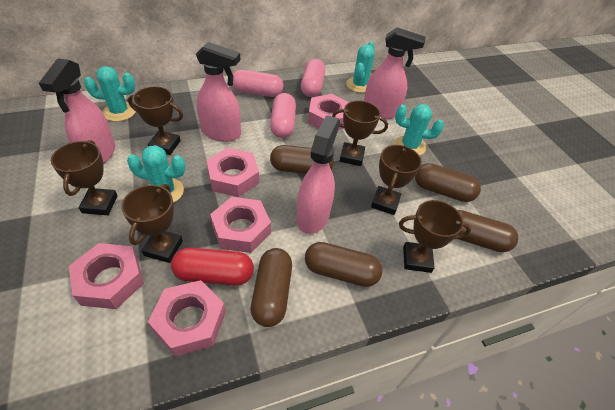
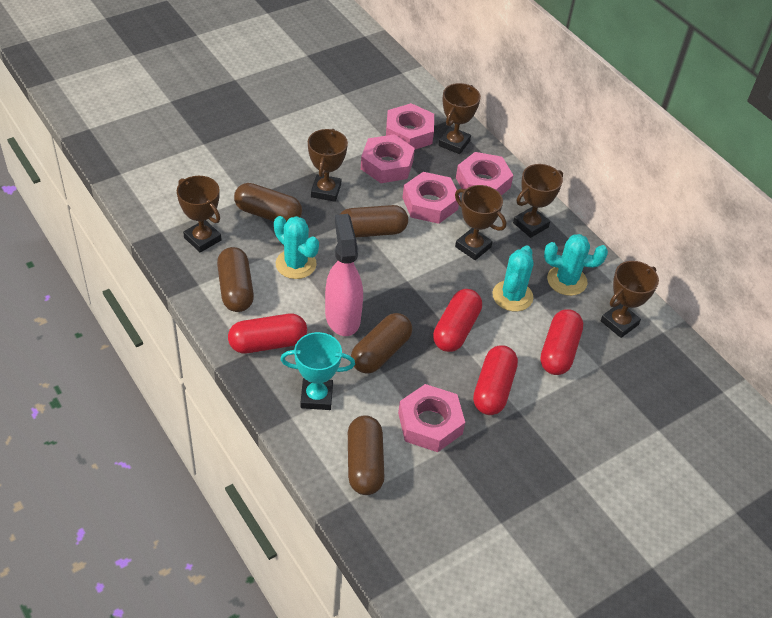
pink capsule: [232,70,283,97] [270,93,296,138] [301,59,325,97] = 3 -> none = 0
pink spray bottle: [39,58,115,164] [196,42,241,142] [297,115,340,234] [364,27,426,119] = 4 -> [325,214,363,336] = 1
red capsule: [171,247,254,285] = 1 -> [228,314,307,353] [433,289,482,352] [473,345,518,415] [540,309,583,375] = 4
turquoise cactus: [84,66,136,122] [127,145,186,203] [346,42,375,93] [394,104,444,156] = 4 -> [274,216,319,279] [492,245,533,312] [544,234,608,296] = 3
turquoise trophy: none = 0 -> [280,332,355,410] = 1

